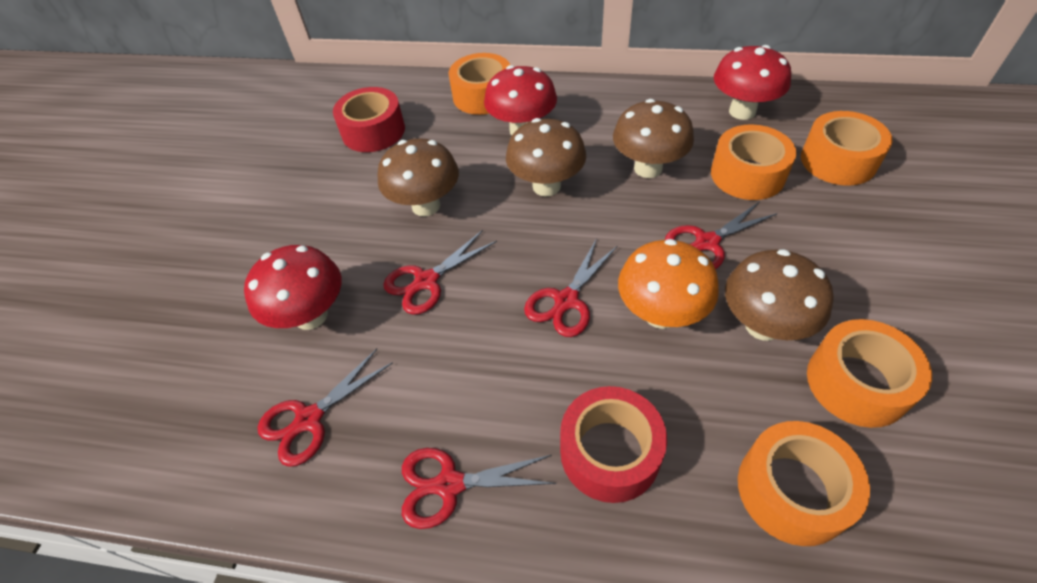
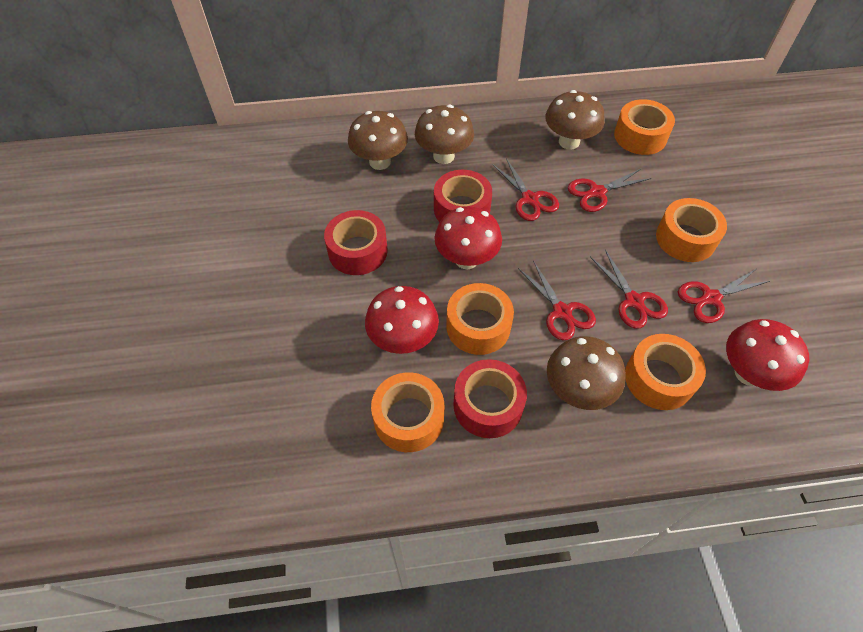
orange mushroom: [618,239,719,329] = 1 -> none = 0
red tape: [333,87,405,152] [560,386,667,503] = 2 -> [324,210,388,275] [434,170,492,222] [453,359,527,438] = 3

